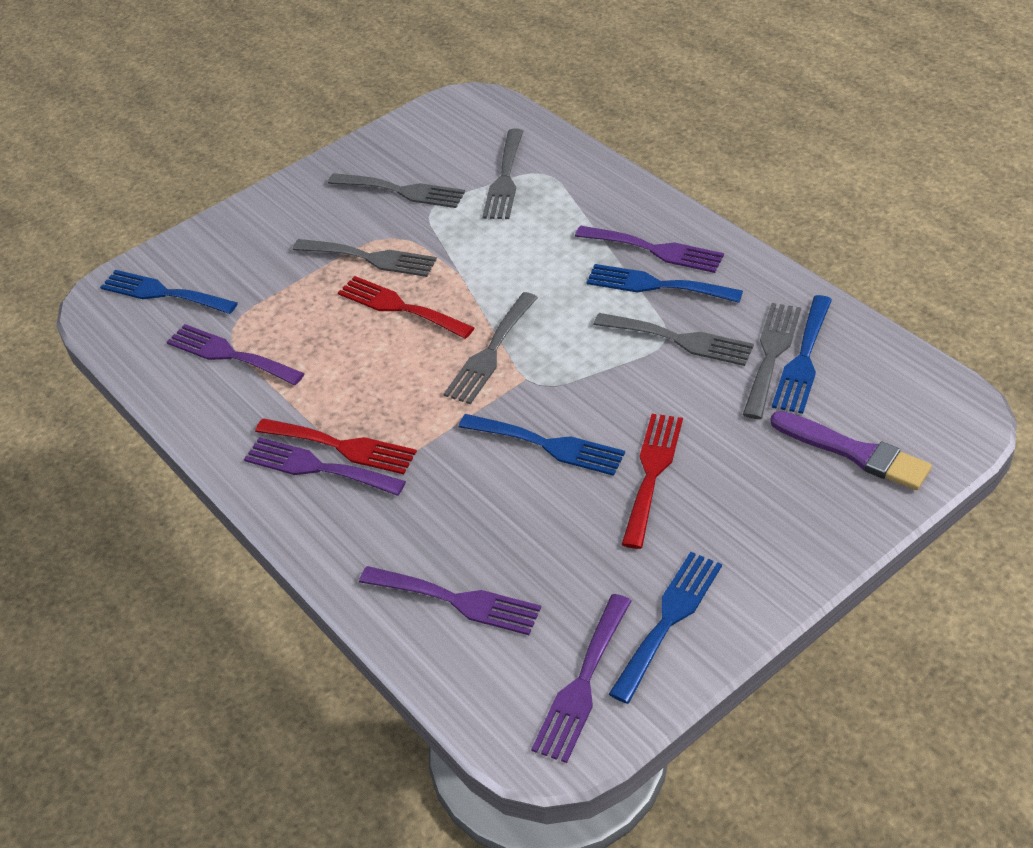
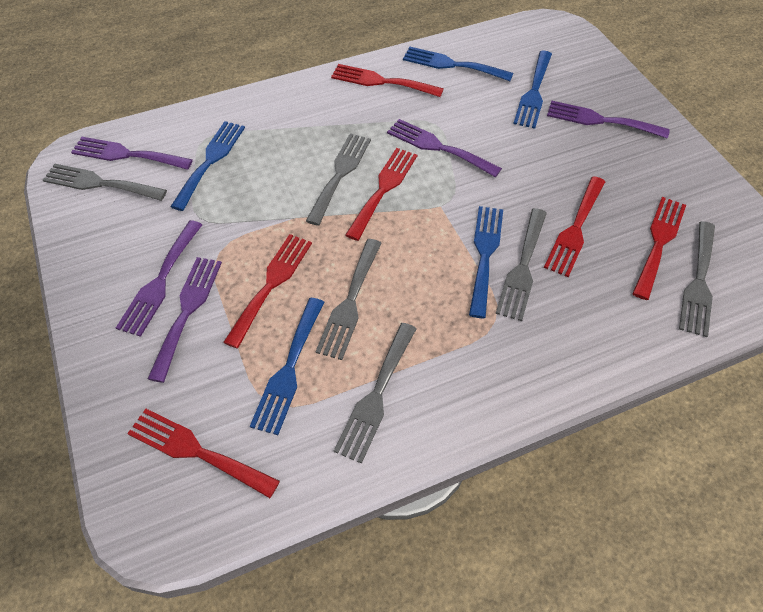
purple brush: [770,411,932,490] = 1 -> none = 0
red fork: [255,418,417,474] [338,276,475,339] [621,414,683,549] = 3 -> [127,409,280,498] [223,234,312,349] [331,64,444,97] [345,148,417,241] [544,176,605,277] [632,197,686,300] = 6

